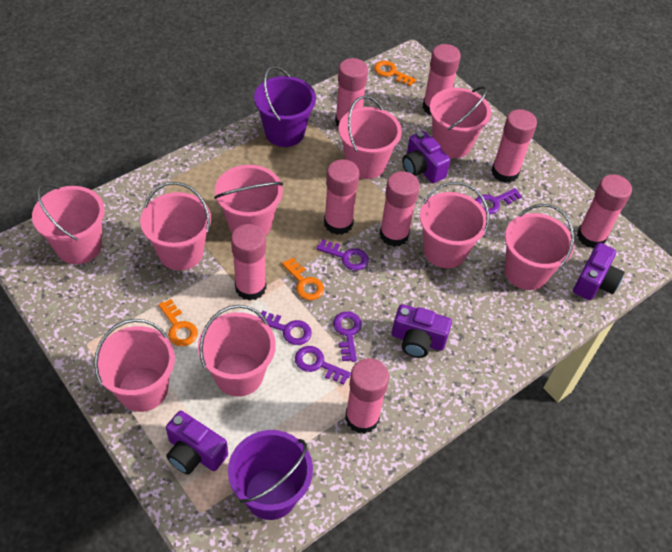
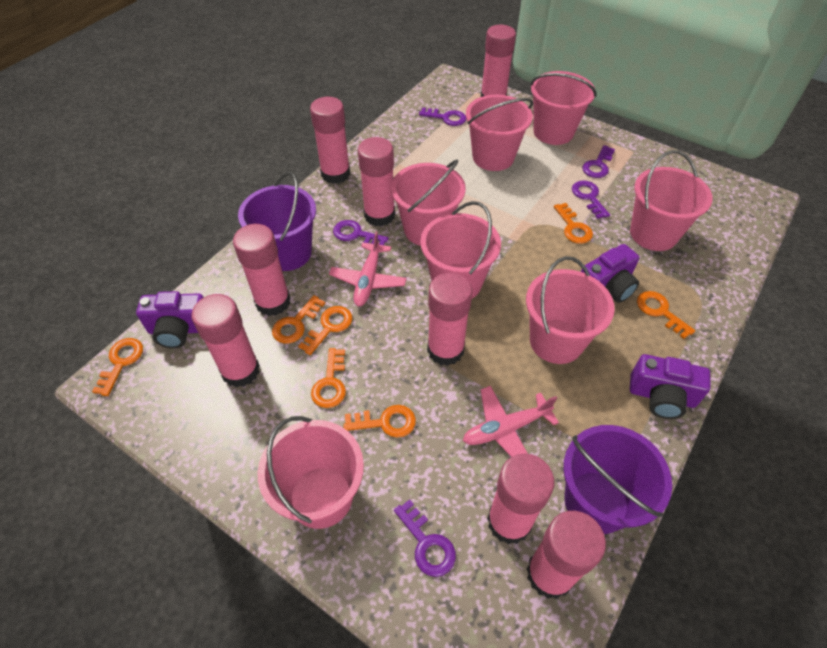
orange key: [158,299,198,346] [282,257,324,300] [374,61,416,86] = 3 -> [92,338,143,396] [272,295,325,344] [298,306,353,355] [311,348,346,408] [343,405,416,437] [554,203,593,244] [637,291,695,339] = 7
pink bucket: [32,183,105,264] [94,319,175,412] [140,182,211,271] [198,305,276,397] [214,165,283,235] [339,96,402,179] [420,182,489,268] [430,86,491,158] [505,204,574,290] = 9 -> [258,416,364,529] [391,160,466,246] [420,201,501,299] [466,95,533,171] [526,256,615,364] [530,71,596,145] [630,150,713,251] = 7
pink plane: none = 0 -> [329,231,407,306] [463,386,559,457] = 2
purple camera: [166,411,228,475] [392,304,452,358] [402,131,450,183] [573,243,625,300] = 4 -> [136,291,204,348] [581,244,639,303] [630,354,711,419] = 3

